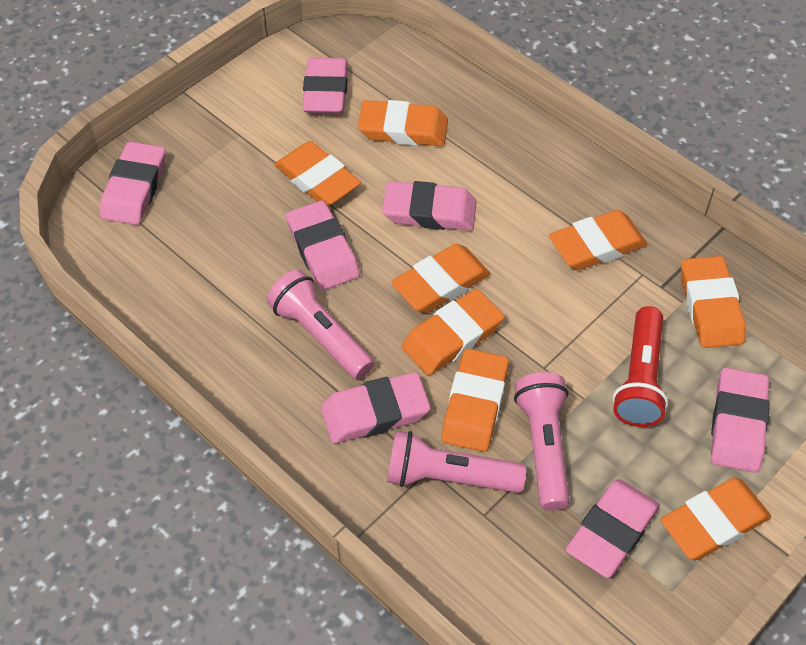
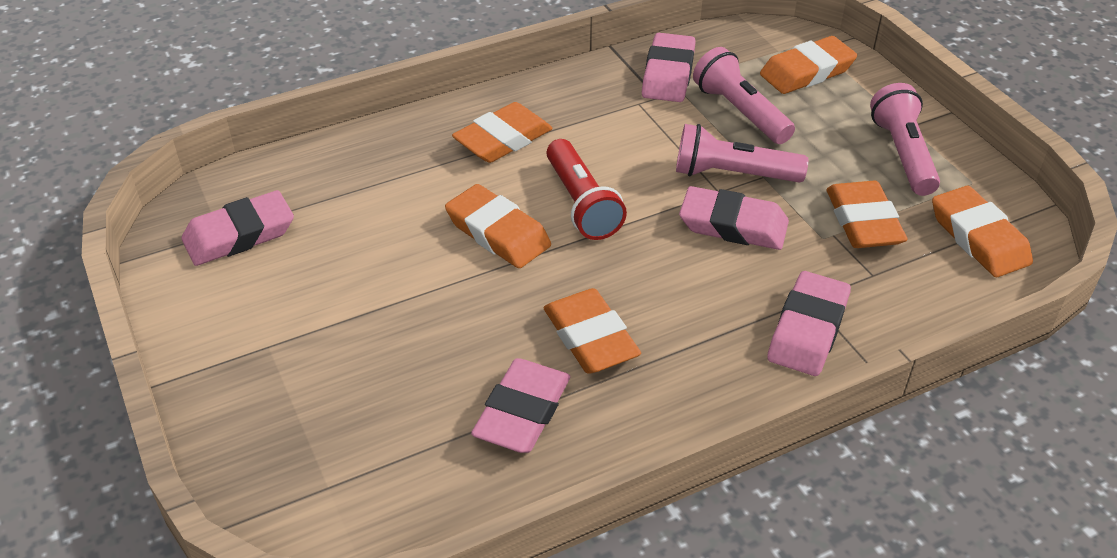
orange eraser: [275,141,361,206] [358,100,448,146] [391,244,491,313] [402,289,504,375] [441,349,509,452] [549,210,647,270] [660,478,771,560] [681,256,746,348] = 8 -> [445,184,551,268] [452,102,552,163] [544,288,641,374] [760,36,857,94] [827,181,908,248] [932,186,1033,277] = 6
pink eraser: [100,141,166,225] [286,200,360,290] [302,58,348,113] [321,372,430,444] [382,181,477,231] [566,479,660,578] [711,368,770,473] = 7 -> [182,190,294,266] [471,358,570,453] [642,33,696,102] [679,186,789,250] [767,271,851,376] = 5

